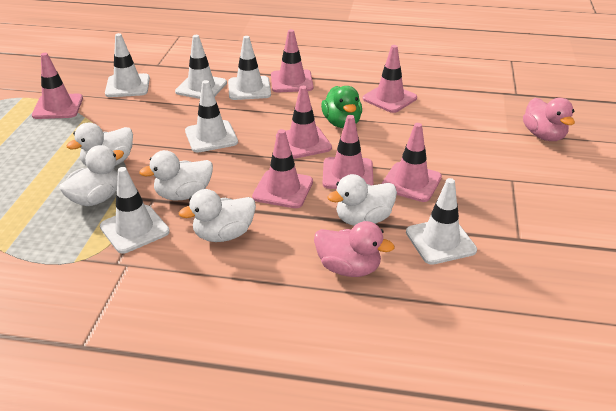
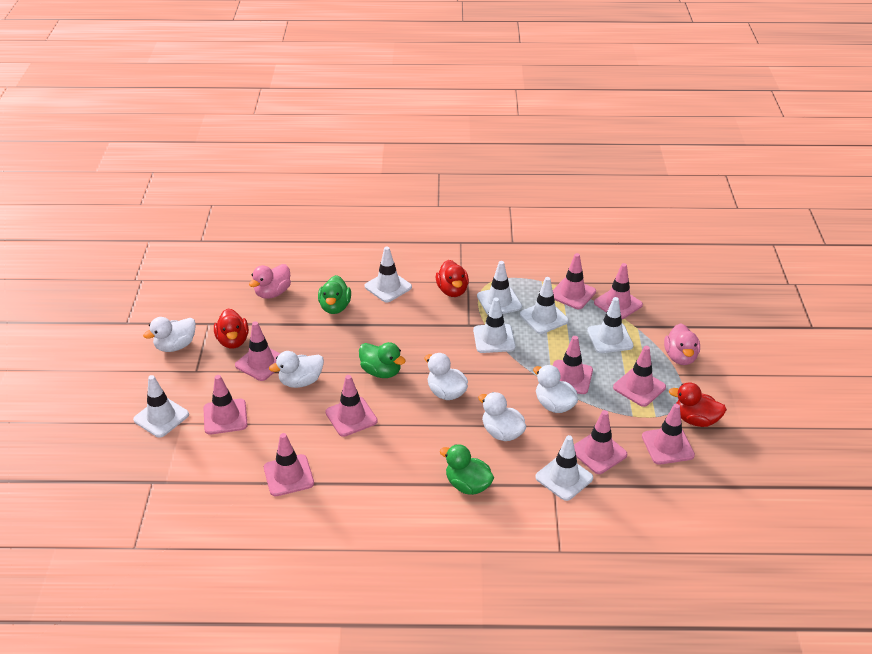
green duck: [321,86,362,128] = 1 -> [318,275,351,314] [359,342,406,378] [440,444,494,495] = 3
pink traffic cone: [32,53,83,119] [252,129,313,208] [271,29,313,92] [276,86,332,159] [323,115,373,189] [363,45,417,113] [381,123,442,202] = 7 -> [204,375,248,435] [235,321,280,381] [264,433,314,496] [325,375,378,437] [553,253,596,309] [553,336,593,394] [574,410,627,474] [594,263,643,319] [613,346,666,407] [642,404,695,465] = 10
red duck: none = 0 -> [214,308,249,349] [436,260,469,297] [669,383,727,427] = 3
white traffic cone: [100,167,170,253] [105,33,150,97] [175,35,227,99] [185,80,238,153] [228,36,271,100] [406,178,477,265] = 6 -> [133,375,189,438] [365,246,412,302] [473,298,516,353] [477,261,522,315] [520,277,569,334] [535,435,593,501] [587,297,634,353] = 7

